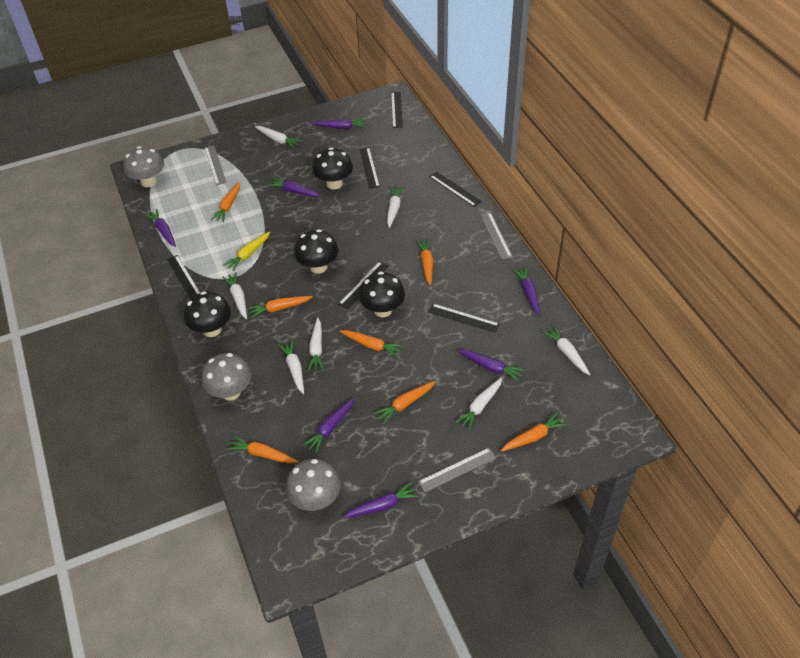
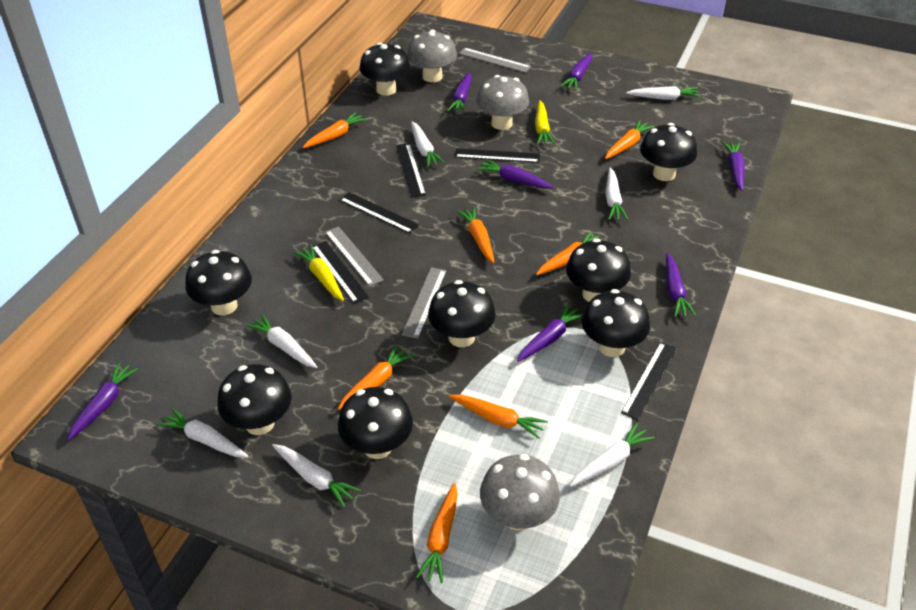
black mushroom: [184,291,231,337] [294,229,339,274] [312,148,353,189] [359,272,405,317] = 4 -> [185,250,252,315] [217,364,292,435] [338,387,413,459] [360,42,410,96] [428,280,496,347] [566,239,631,302] [582,289,650,357] [640,123,697,181] = 8
black ruler: [167,255,200,299] [339,261,389,309] [359,147,380,189] [391,92,403,128] [428,304,500,333] [429,172,482,207] = 6 -> [312,241,369,304] [339,192,420,234] [396,143,426,197] [455,148,540,163] [621,342,677,420] = 5
yellow carrot: [223,232,270,272] = 1 -> [293,245,344,301] [535,100,555,145] = 2

